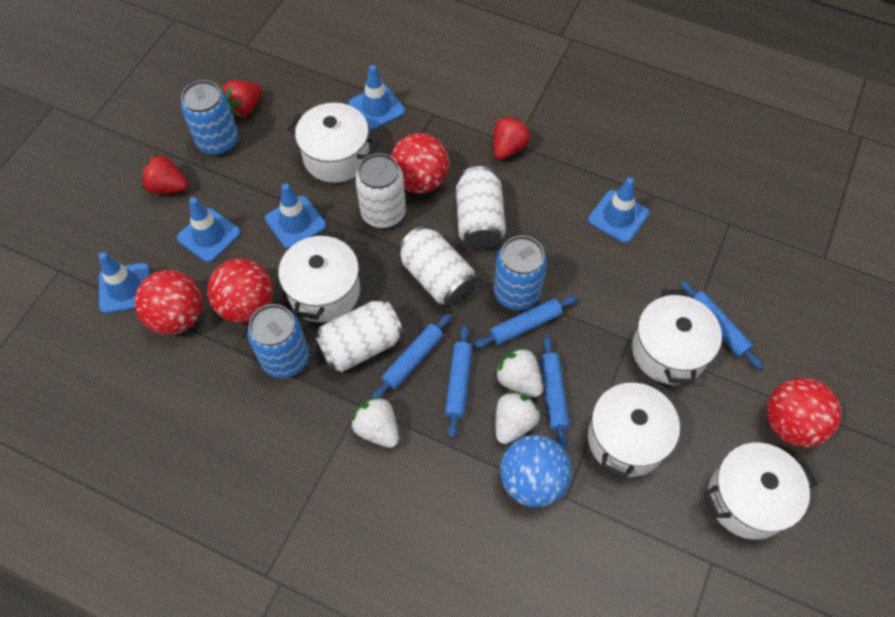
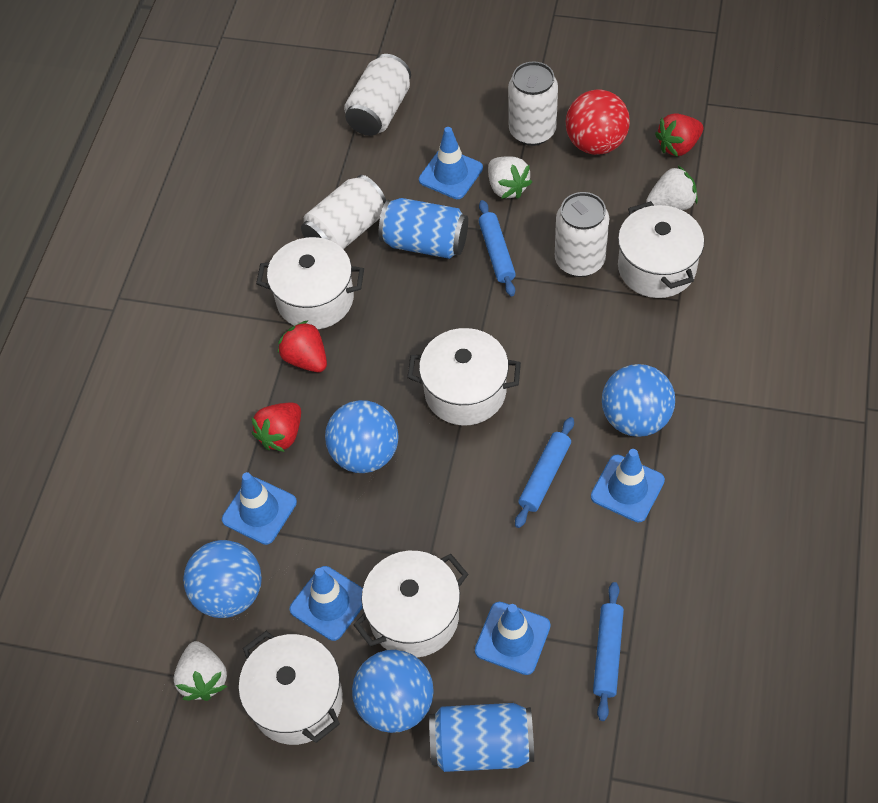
blue ball: [500,435,572,507] = 1 -> [183,540,262,618] [325,400,399,473] [352,650,434,733] [602,364,675,437] = 4
blue can: [181,80,238,156] [247,304,309,378] [494,236,547,310] = 3 -> [379,198,468,259] [429,703,534,772] = 2
blue rolling pin: [372,314,451,398] [445,325,472,438] [474,296,577,348] [540,336,570,450] [680,280,763,369] = 5 -> [479,200,516,297] [515,417,574,528] [593,582,624,721] = 3
red ball: [135,270,203,335] [207,259,273,323] [391,133,449,193] [767,378,841,447] = 4 -> [566,89,630,155] = 1

